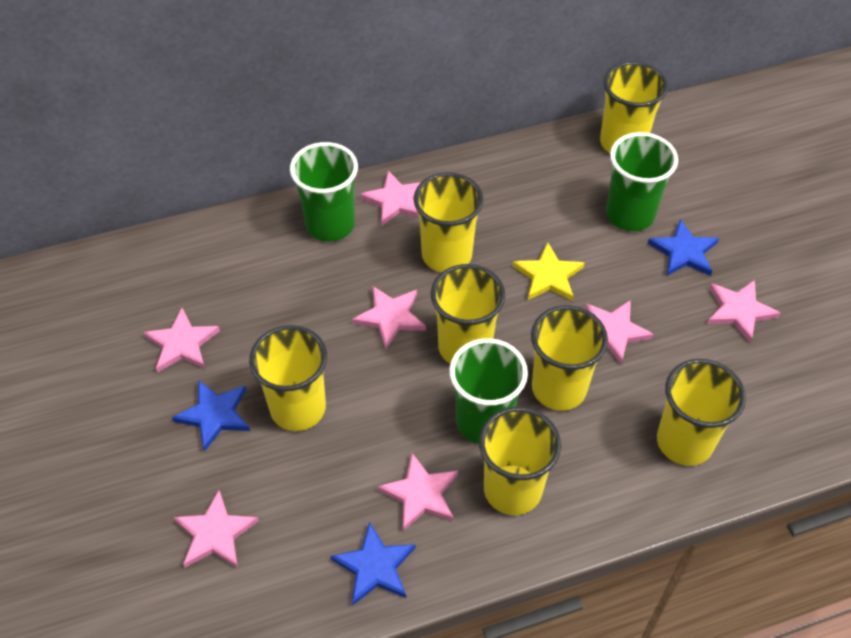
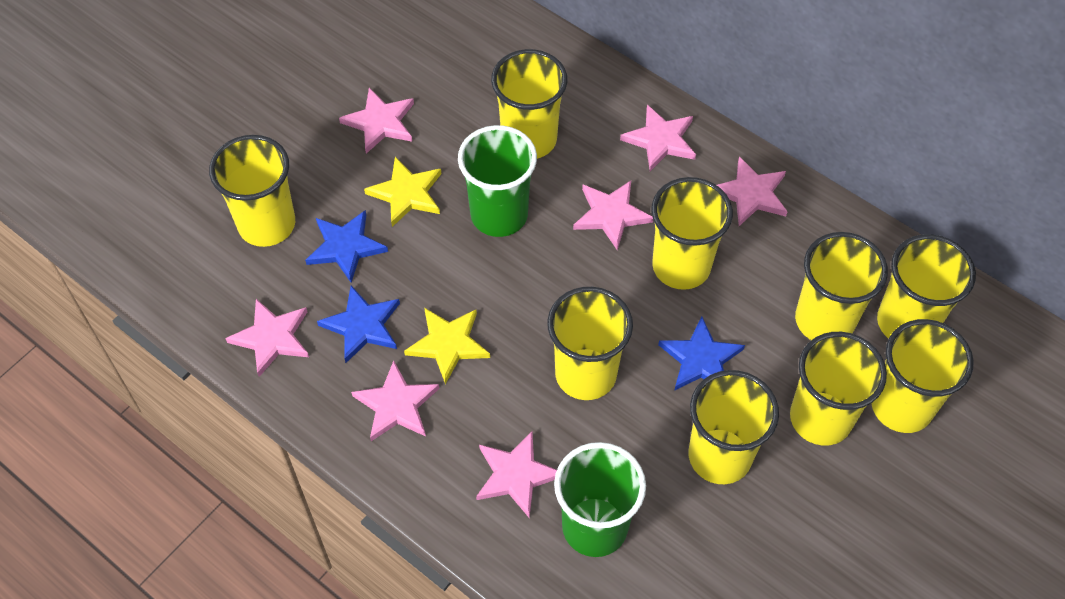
green cup: [290,142,358,241] [449,338,528,444] [606,132,678,231] = 3 -> [458,125,537,237] [554,442,646,557] = 2
yellow cup: [249,325,327,431] [413,172,483,272] [431,264,505,363] [479,407,561,515] [531,305,608,411] [600,62,668,153] [657,359,746,466] = 7 -> [209,135,295,247] [491,49,567,159] [547,287,633,400] [651,177,733,290] [689,370,779,484] [790,332,887,446] [795,232,888,340] [872,319,974,433] [877,234,976,339] = 9
yellow star: [513,242,585,301] = 1 -> [364,157,441,227] [404,308,490,384] = 2

